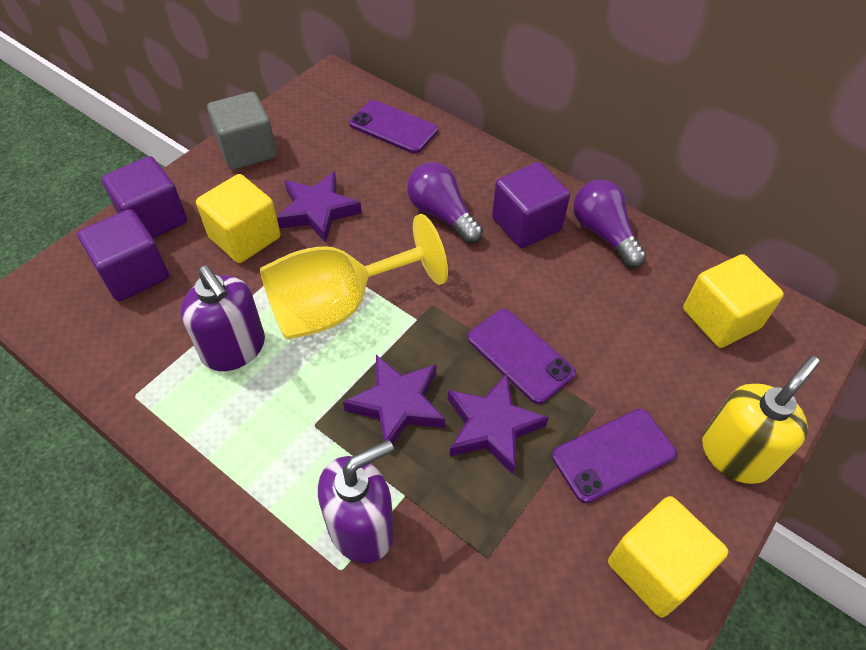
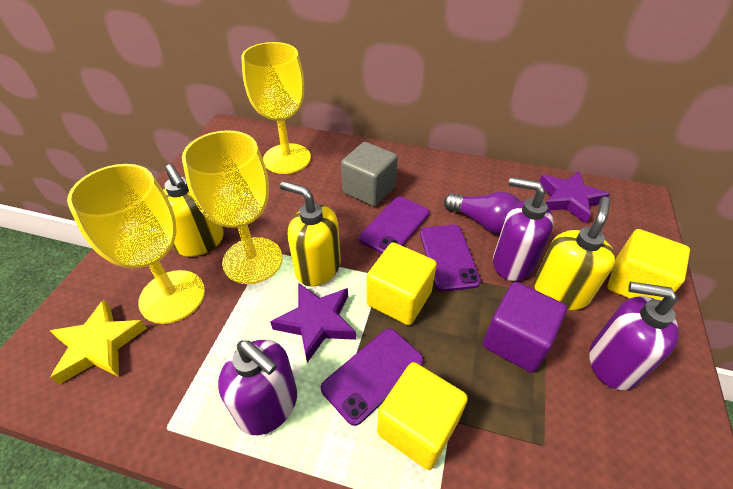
purple cube: [77,209,169,301] [102,156,187,238] [492,162,570,248] = 3 -> [483,282,567,373] = 1
purple light bulb: [407,162,483,244] [573,180,647,268] = 2 -> [444,192,520,235] = 1
purple soap dispenser: [180,266,265,371] [318,440,394,563] = 2 -> [218,340,297,435] [493,177,554,281] [589,282,679,390] = 3
purple star: [277,172,362,243] [343,355,445,445] [448,373,549,474] = 3 -> [270,283,356,363] [539,171,610,224] = 2
yellow goblet: [260,214,448,340] = 1 -> [67,164,205,324] [182,130,282,284] [241,42,311,174] = 3
yellow soap dispenser: [702,356,820,484] = 1 -> [163,164,224,257] [280,181,341,287] [534,197,616,310] = 3
yellow star: none = 0 -> [50,300,147,384] = 1

